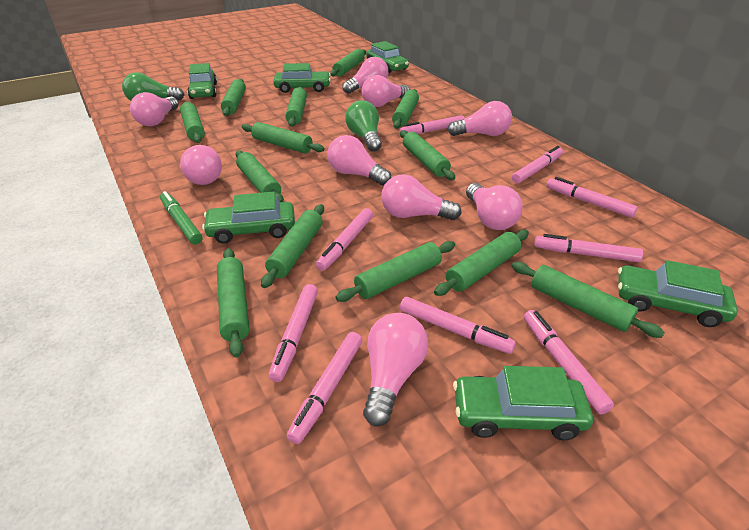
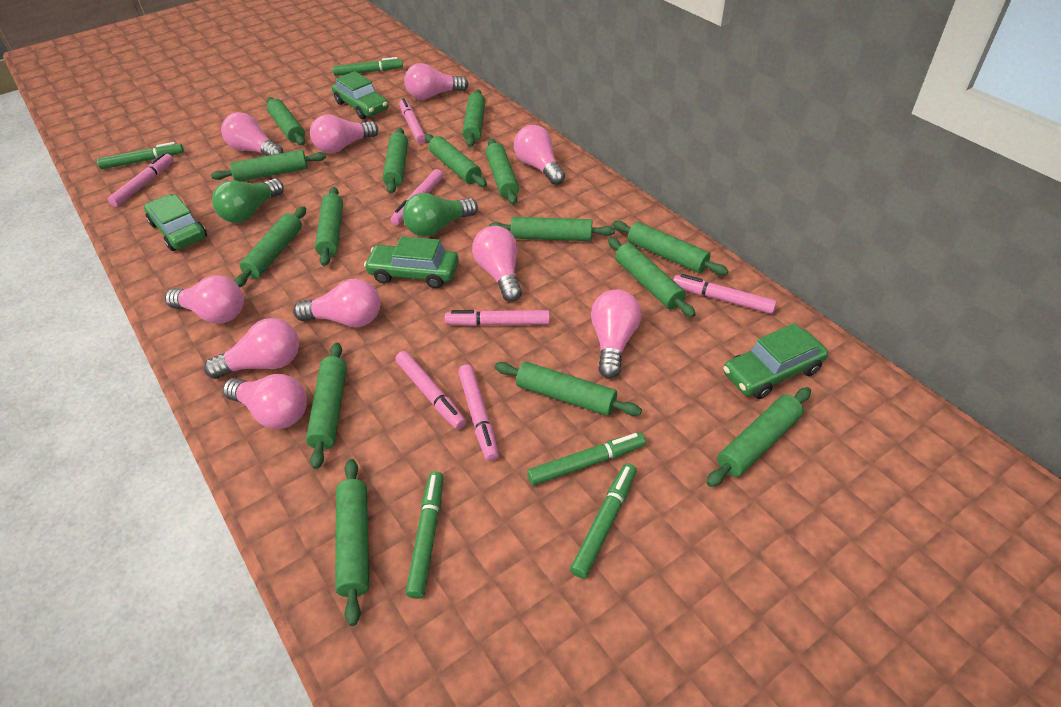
green car: [187,63,217,99] [202,192,295,244] [273,63,331,93] [366,41,409,73] [453,366,593,440] [618,260,738,327] = 6 -> [144,194,207,251] [332,71,389,119] [364,236,459,288] [723,323,828,399] = 4
green marker: [160,191,203,245] = 1 -> [97,142,184,169] [333,57,403,76] [406,471,443,599] [527,432,646,485] [570,463,636,579] = 5
green rolling pin: [180,101,205,143] [217,248,250,358] [221,79,246,116] [235,150,284,202] [242,122,324,153] [261,204,324,288] [285,87,307,127] [330,49,366,76] [336,241,455,302] [392,89,419,129] [400,130,455,180] [434,230,529,296] [512,262,665,338] = 13 -> [211,150,326,182] [234,206,306,287] [267,97,305,145] [306,342,347,469] [315,187,343,266] [335,459,369,626] [383,128,408,194] [425,134,487,187] [462,90,485,147] [486,139,519,205] [489,217,615,241] [495,362,642,416] [608,237,696,318] [612,221,729,275] [706,387,811,487] = 15
pink light bulb: [130,92,179,126] [180,145,222,185] [328,135,391,186] [342,57,388,94] [362,75,410,107] [363,313,428,426] [381,175,462,220] [447,101,512,136] [466,183,523,230] = 9 -> [165,275,244,324] [204,318,299,379] [221,112,283,156] [223,374,307,429] [293,279,380,327] [310,114,379,154] [404,63,469,100] [472,226,522,302] [514,125,565,185] [591,289,641,378] = 10
pink marker: [269,284,318,382] [287,332,362,444] [316,208,373,271] [399,115,465,134] [400,297,516,354] [512,146,563,184] [524,310,614,415] [534,234,643,262] [547,177,638,218] = 9 -> [108,153,174,207] [391,169,443,225] [395,351,466,429] [399,98,426,144] [445,310,550,326] [458,365,499,461] [673,274,777,314] = 7

